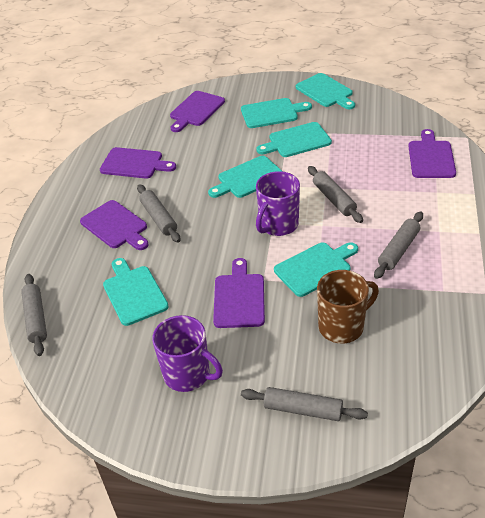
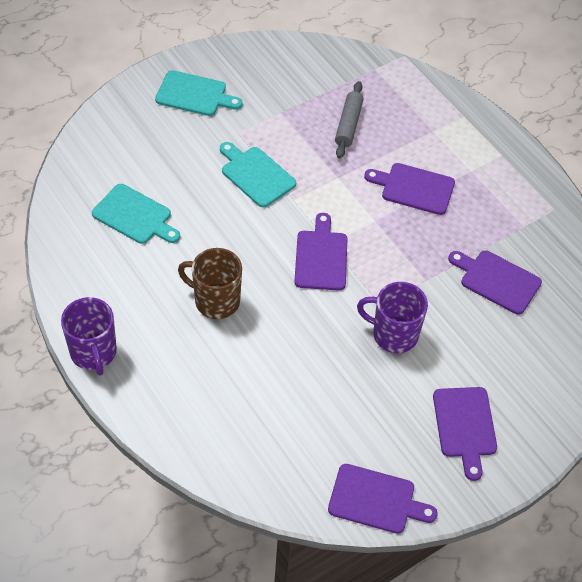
grey rolling pin: [21,274,47,356] [137,184,180,243] [241,387,368,421] [308,166,363,223] [374,211,423,279] = 5 -> [335,81,364,159] = 1
turquoise cutting board: [103,258,169,326] [208,156,283,198] [241,98,312,128] [256,122,332,157] [274,242,358,297] [296,73,355,109] = 6 -> [92,184,180,244] [155,70,242,116] [220,142,296,207] = 3

